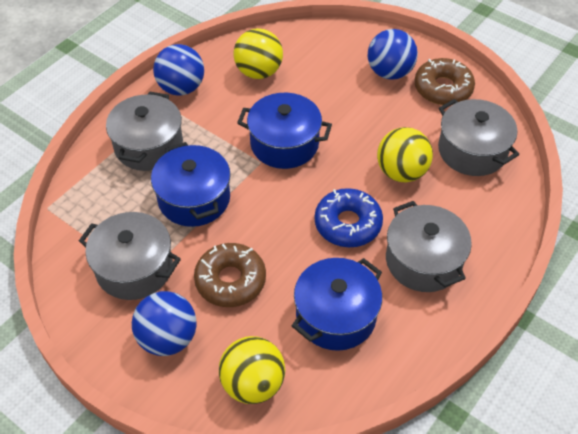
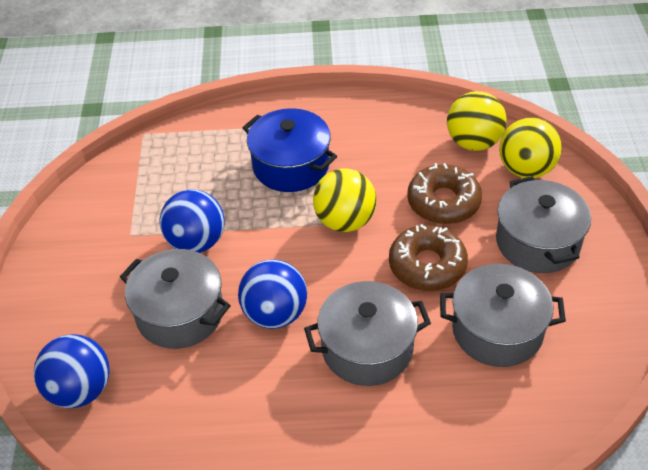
blue donut: [314,188,383,247] = 1 -> none = 0
blue pot: [151,142,231,227] [237,93,332,169] [292,258,382,351] = 3 -> [242,108,337,192] = 1

